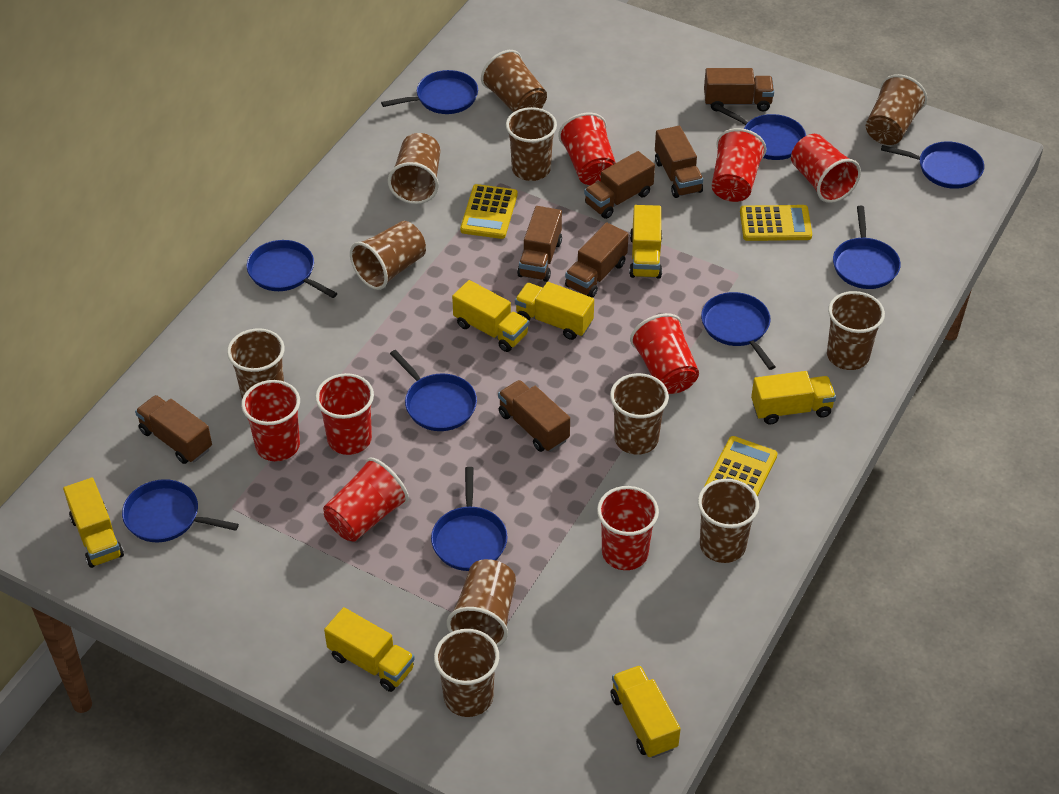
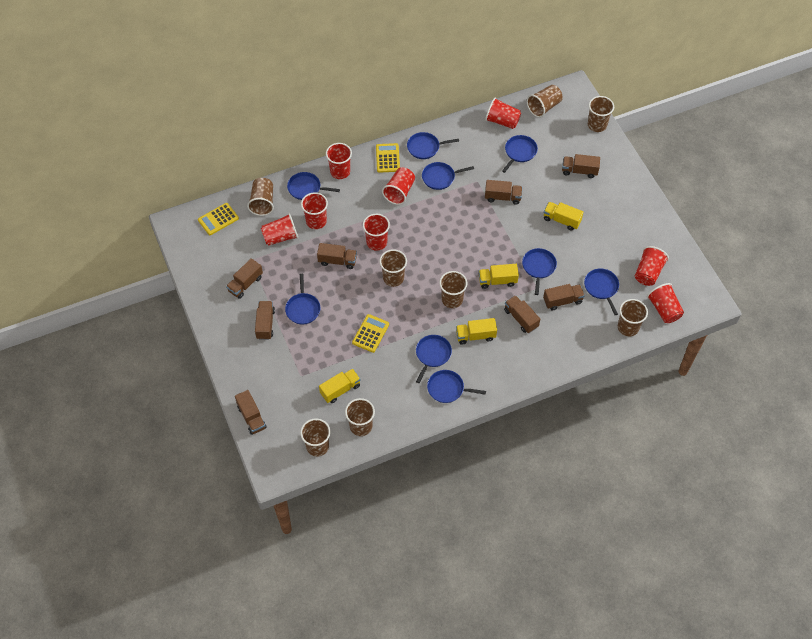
brown cup: [227,328,285,399] [350,221,426,290] [388,133,440,204] [434,629,499,717] [447,559,516,647] [481,50,547,112] [506,107,557,181] [610,373,669,455] [698,479,759,563] [827,291,885,370] [866,74,927,145] = 11 -> [247,178,274,216] [300,418,330,457] [345,398,375,436] [379,249,407,287] [439,271,467,308] [527,85,563,118] [588,96,614,132] [618,299,648,336] = 8
brown truck: [135,395,212,464] [498,380,570,452] [517,206,562,282] [565,222,629,298] [584,151,655,219] [655,126,703,198] [704,68,774,111] = 7 -> [226,258,263,299] [235,390,267,435] [255,301,275,340] [317,243,357,269] [485,180,522,205] [504,295,540,333] [543,284,585,310] [562,154,600,178] = 8
yellow truck: [63,478,124,568] [324,607,415,692] [452,280,529,352] [515,282,594,340] [611,665,681,758] [629,205,662,279] [751,371,836,425] = 7 -> [319,369,361,403] [456,318,497,345] [479,264,519,289] [544,202,583,231] = 4

